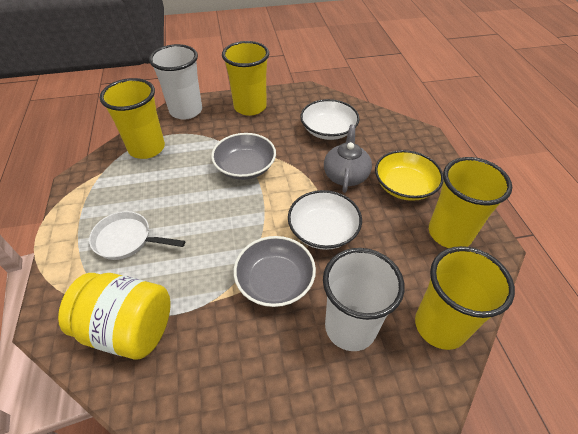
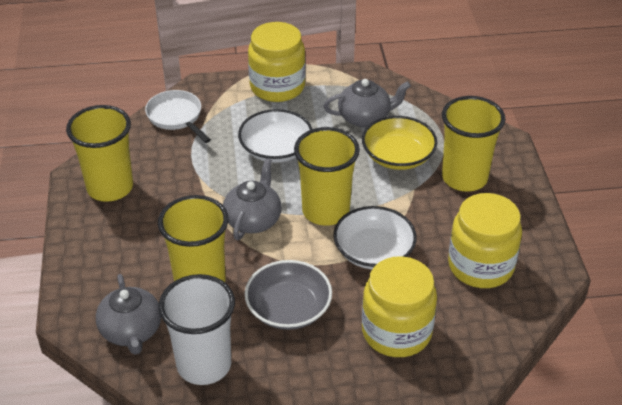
grey bowl: [211,133,276,180] [234,236,316,307] = 2 -> [245,260,332,330] = 1
grey teapot: [324,125,372,193] = 1 -> [96,274,161,355] [223,158,281,240] [324,79,411,127] = 3
white cup: [149,44,202,120] [323,248,405,351] = 2 -> [159,274,235,385] = 1
yellow jar: [58,273,171,359] = 1 -> [248,22,306,102] [362,256,437,357] [448,193,522,288] = 3

